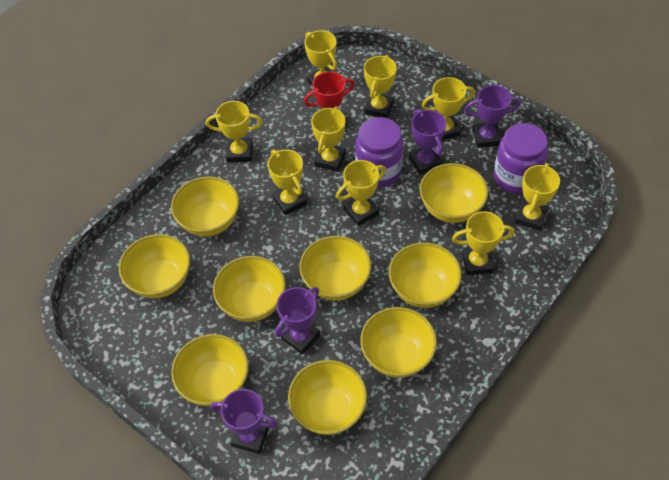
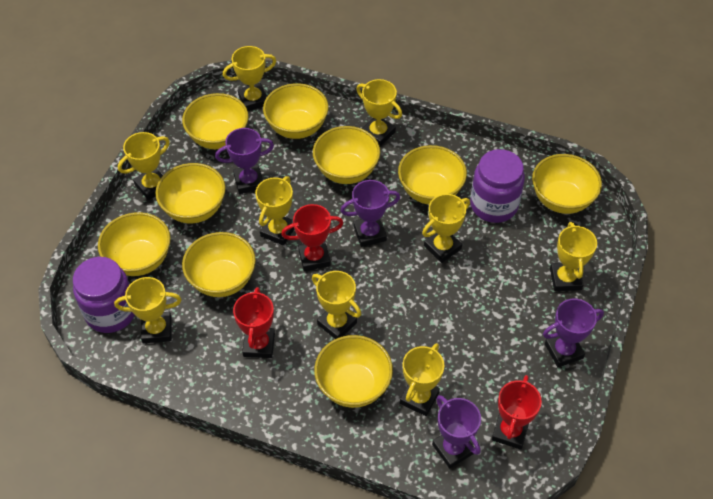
red trophy: [304,71,355,128] = 1 -> [233,287,275,358] [281,204,344,271] [492,375,542,450] = 3

